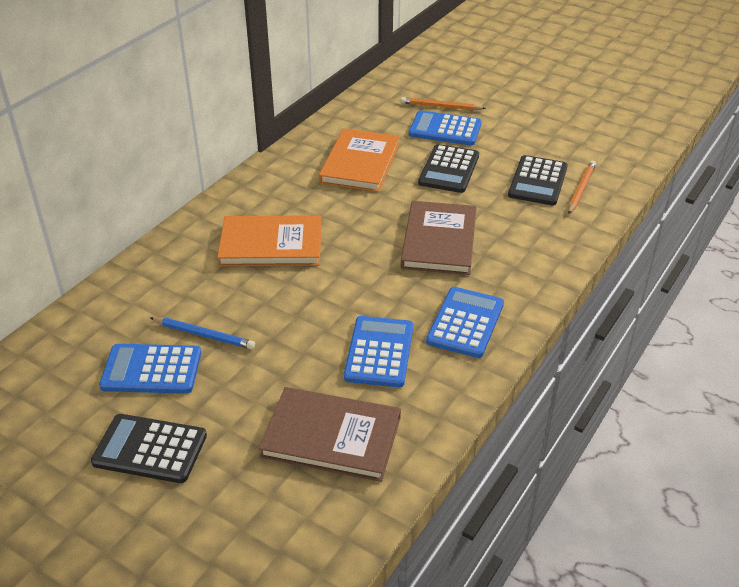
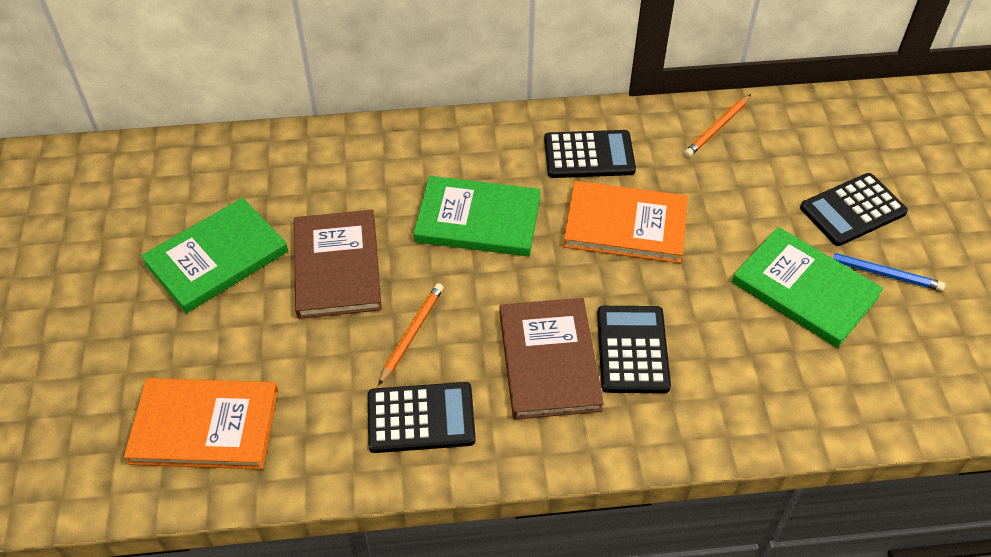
black calculator: [91,414,207,483] [418,144,479,193] [508,155,568,206] = 3 -> [368,382,476,453] [544,130,636,178] [597,306,671,393] [800,173,908,246] = 4
blue calculator: [99,344,201,394] [344,316,413,388] [409,110,482,146] [426,287,504,358] = 4 -> none = 0
green book: none = 0 -> [141,198,288,313] [413,176,541,256] [732,227,883,348] = 3

